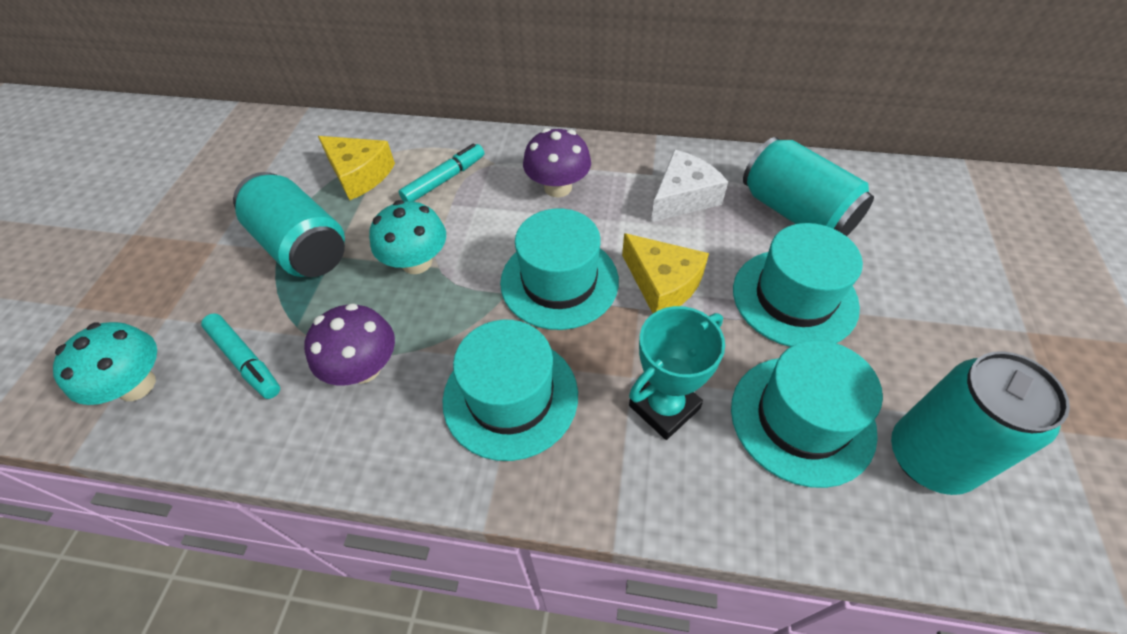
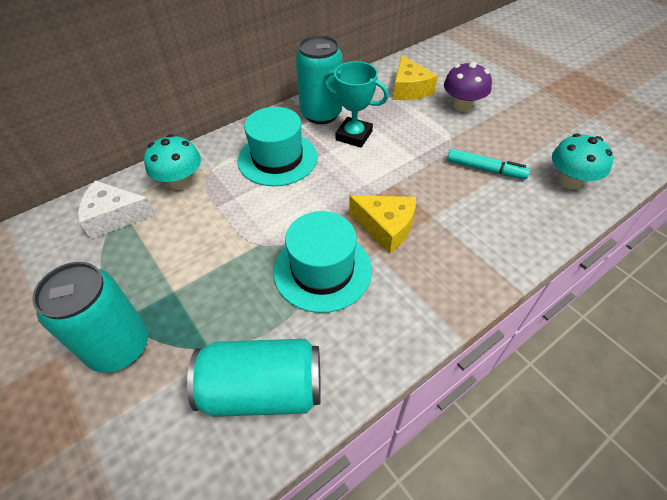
purple mushroom: [304,303,395,385] [523,128,591,198] = 2 -> [444,62,492,112] = 1
turquoise hat: [442,320,578,461] [500,208,619,330] [731,340,883,488] [733,223,863,347] = 4 -> [237,107,318,186] [273,211,372,313] = 2
turquoise marker: [201,313,280,399] [399,143,484,202] = 2 -> [447,149,530,179] = 1

